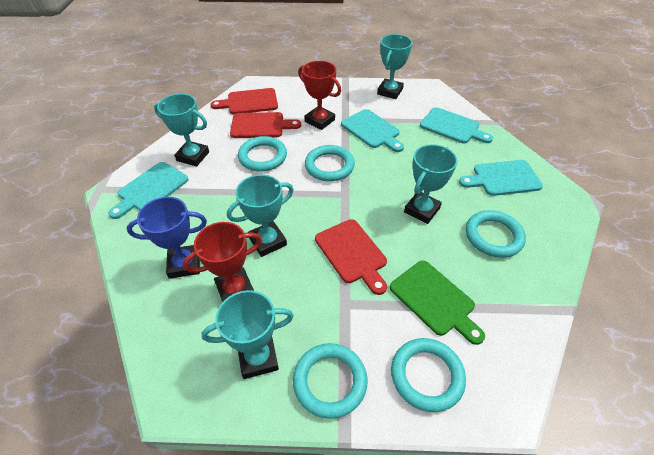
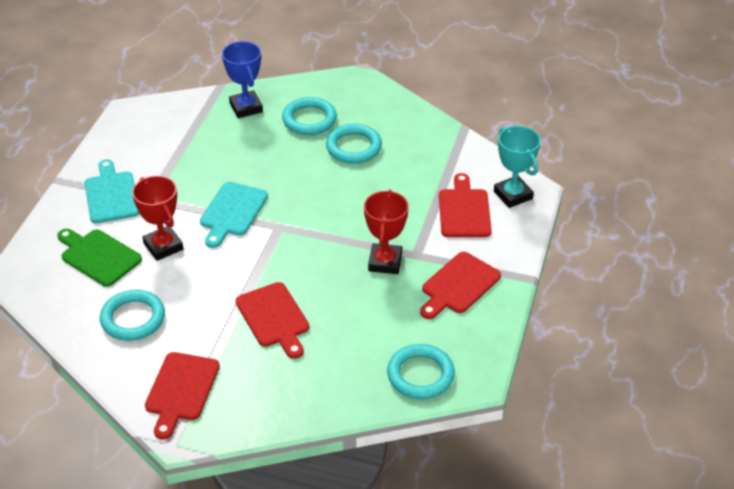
red cutting board: [210,88,278,114] [230,112,301,138] [315,219,387,295] = 3 -> [145,352,220,439] [236,282,309,359] [420,252,501,319] [439,173,492,237] = 4
turquoise cutting board: [108,162,189,219] [341,109,404,152] [420,107,493,144] [459,160,543,196] = 4 -> [85,159,139,223] [200,182,268,248] = 2
turquoise ring: [238,136,287,172] [293,343,368,419] [305,145,355,181] [391,338,466,412] [466,210,526,258] = 5 -> [100,290,165,341] [282,97,337,135] [326,124,382,164] [387,344,455,399] = 4
turquoise trophy: [154,94,209,167] [201,290,294,379] [227,175,294,257] [377,34,412,99] [404,144,457,224] = 5 -> [494,126,541,208] = 1

